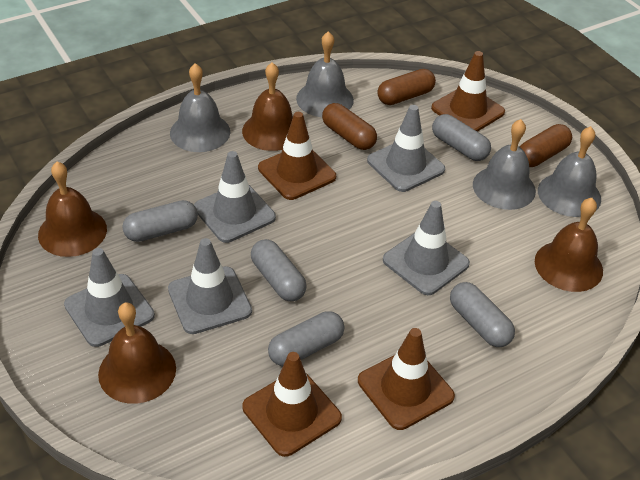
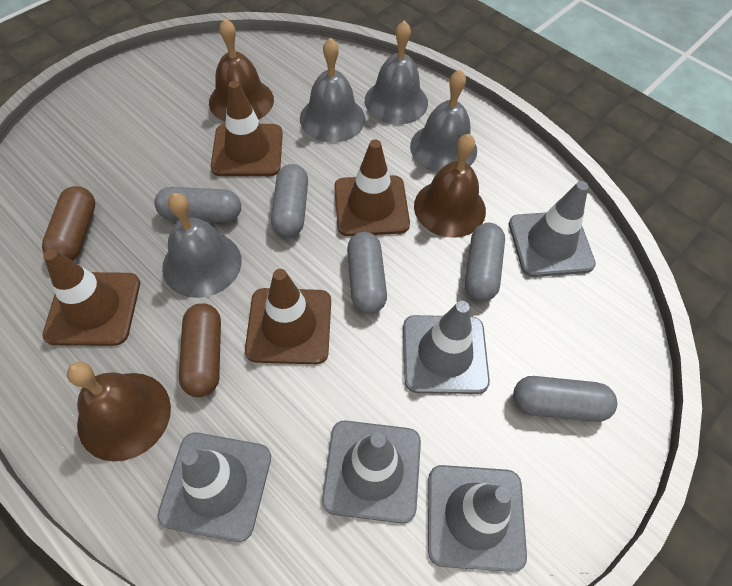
brown bell: [38,162,107,257] [98,302,176,404] [242,63,293,151] [535,198,603,292] = 4 -> [67,362,171,462] [209,18,274,122] [414,134,486,238] = 3
brown capsule: [322,103,377,150] [377,69,436,105] [520,124,572,167] = 3 -> [42,186,95,261] [179,303,221,397] = 2

